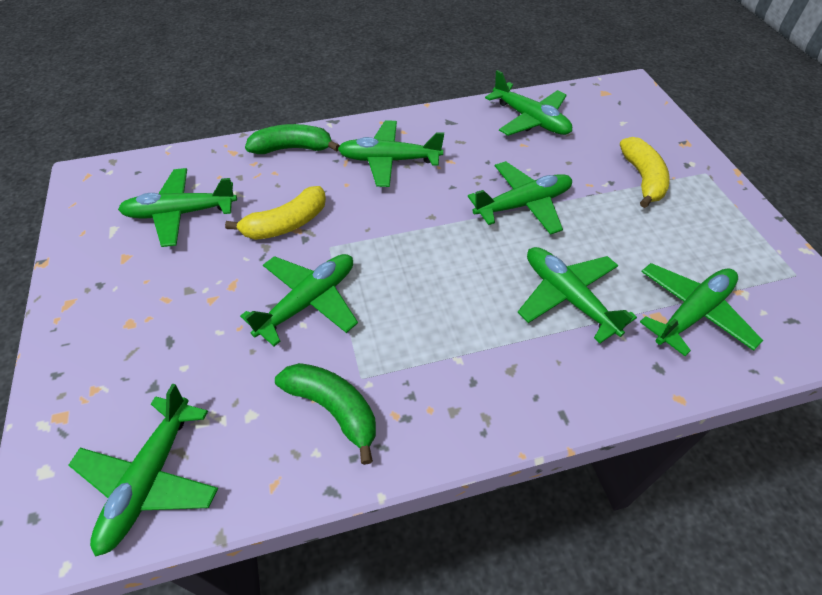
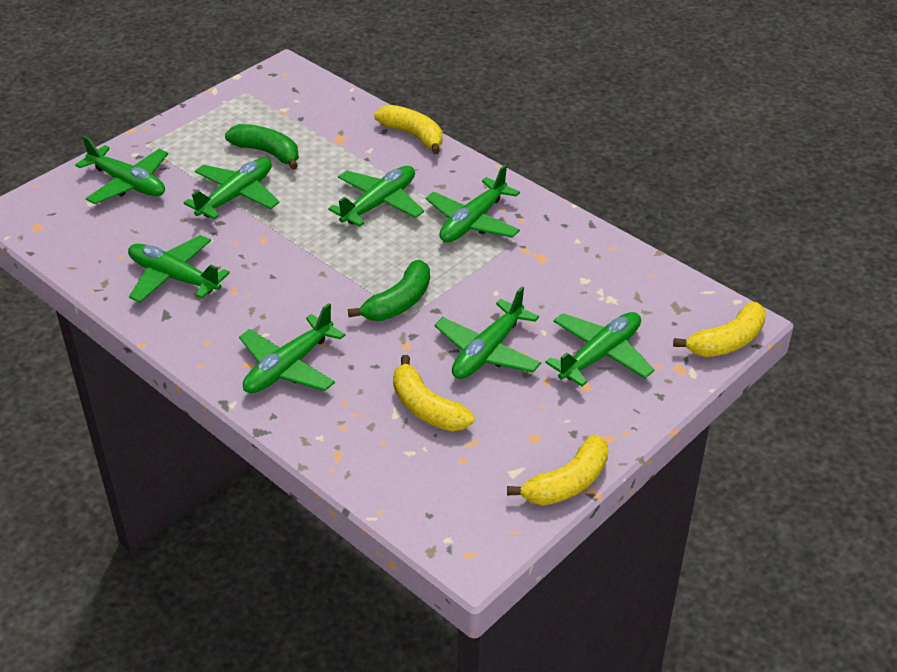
yellow banana: [225,186,326,240] [620,137,670,208] = 2 -> [374,105,442,154] [393,355,474,431] [507,435,608,506] [673,302,766,357] = 4

